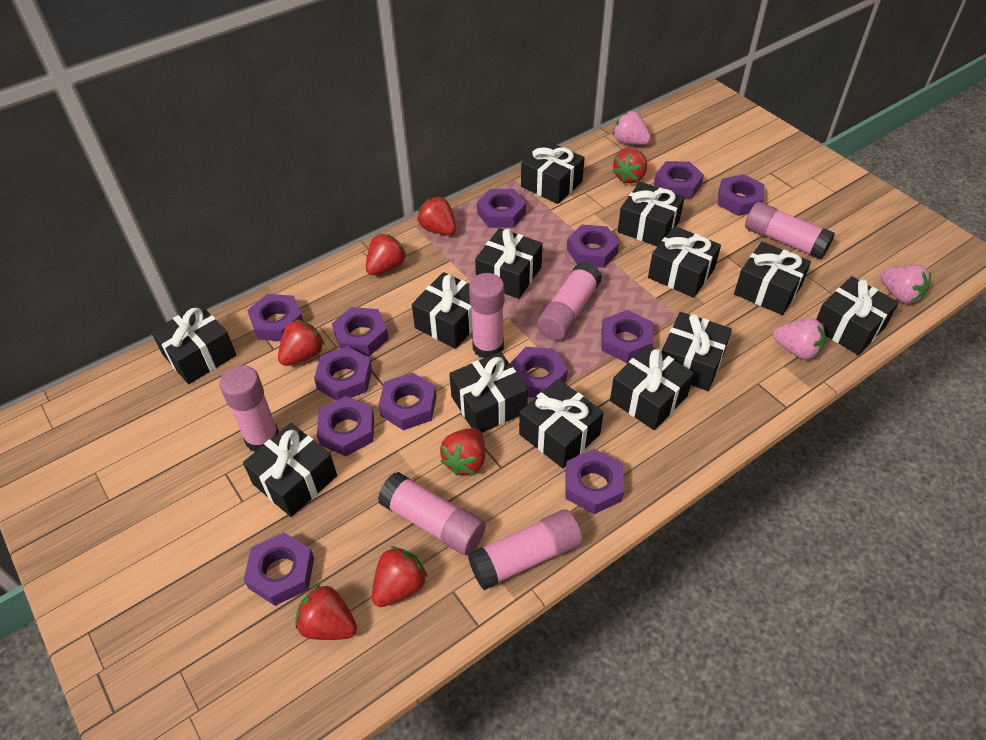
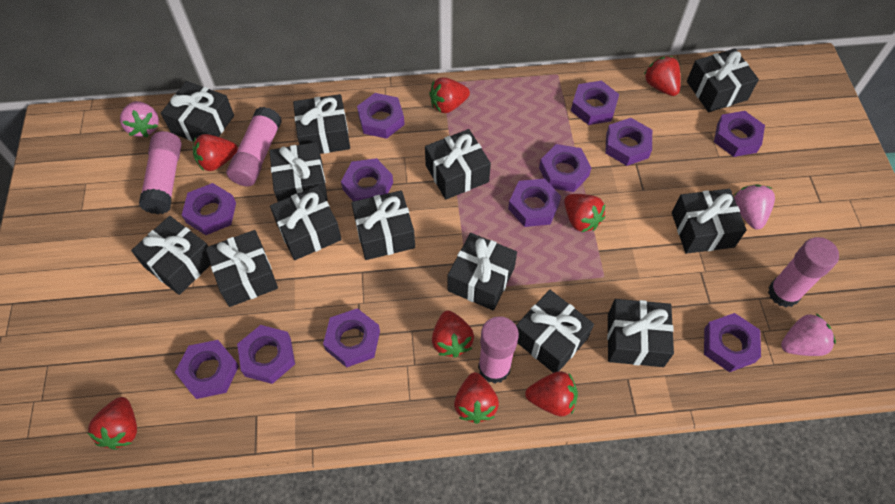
pink glue stick: [219,365,279,452] [378,472,486,555] [468,510,583,590] [469,273,504,358] [537,262,602,340] [745,202,835,259] = 6 -> [139,131,182,214] [227,107,282,187] [478,316,519,384] [768,237,839,307] = 4
purple nut: [243,533,314,606] [247,294,303,341] [314,346,372,401] [317,396,374,456] [332,307,389,356] [378,372,437,430] [477,189,526,228] [510,347,568,398] [565,449,624,514] [567,225,619,268] [602,310,653,363] [654,161,704,199] [718,174,764,216] = 13 -> [175,340,239,399] [182,183,236,235] [237,325,295,384] [323,308,380,368] [341,158,393,201] [357,93,405,139] [508,179,561,227] [539,144,591,192] [571,81,619,125] [605,118,652,166] [704,313,761,372] [714,111,765,157] = 12
red strawberry: [278,319,325,366] [295,584,357,640] [366,234,407,275] [372,547,428,607] [417,196,456,235] [440,428,485,476] [612,149,647,184] = 7 -> [88,397,137,450] [193,134,238,171] [429,77,470,113] [432,311,474,358] [454,372,499,424] [525,371,578,416] [564,194,605,232] [644,56,681,96] = 8

